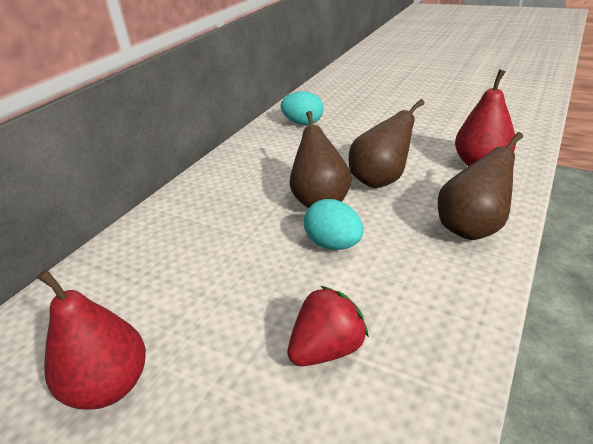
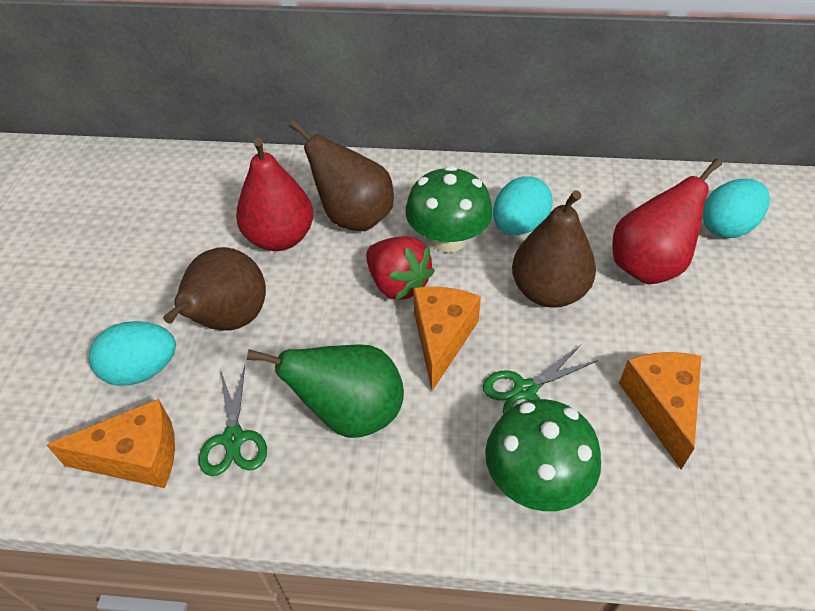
green mushroom: none = 0 -> [405,166,493,253] [485,399,601,511] = 2
green pear: none = 0 -> [247,345,404,438] = 1
green scissors: none = 0 -> [199,366,267,476] [483,345,598,414] = 2
orange cheese: none = 0 -> [46,399,175,488] [413,287,481,391] [619,352,701,470] = 3
turquoise egg: [281,91,323,125] [304,199,364,250] = 2 -> [89,321,176,386] [493,176,552,235] [702,179,770,238] = 3

